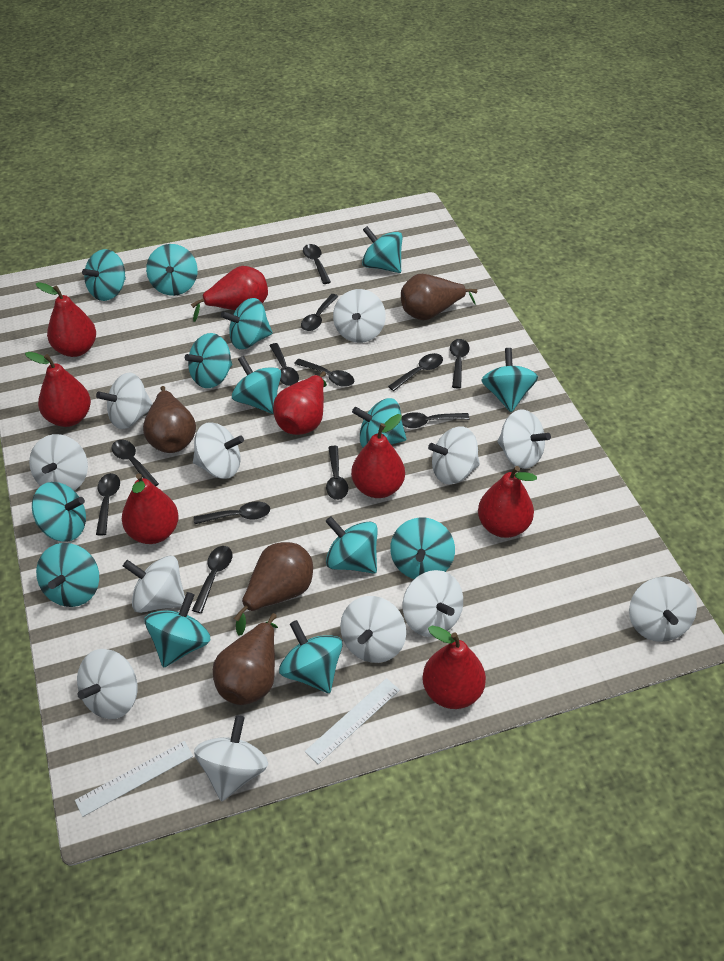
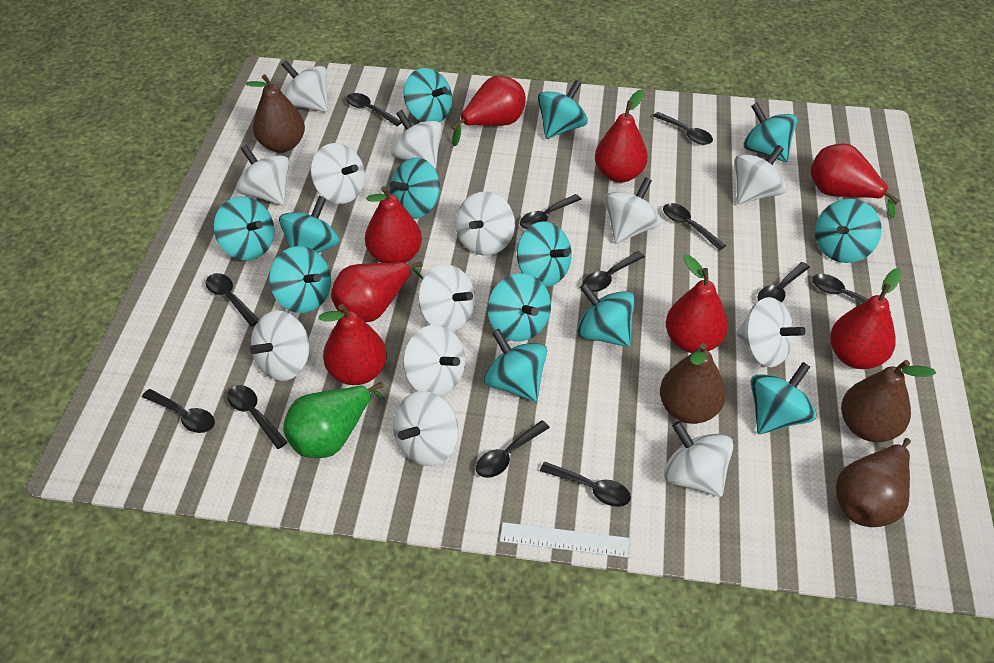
green pear: none = 0 -> [283,382,385,458] = 1
turquoise spinning top: [32,482,86,542] [36,543,99,607] [82,249,126,301] [145,592,211,668] [146,244,198,296] [185,333,232,388] [221,298,273,349] [232,356,282,414] [279,620,343,693] [325,516,378,574] [352,398,407,448] [362,226,402,273] [390,517,455,579] [481,348,538,412] = 14 -> [214,197,274,260] [269,246,331,313] [279,196,339,253] [390,157,440,219] [404,68,452,122] [484,329,547,402] [488,273,551,341] [517,221,572,287] [538,80,588,139] [577,283,635,347] [743,103,797,162] [750,362,816,434] [815,199,882,263] = 13
white ruler: [75,741,193,817] [305,678,400,764] = 2 -> [500,522,629,558] = 1
white spinning top: [29,434,88,490] [77,649,137,719] [96,372,153,429] [123,556,185,613] [193,422,244,479] [194,715,268,801] [333,289,386,343] [340,596,406,663] [403,570,463,637] [428,426,480,484] [497,409,551,469] [629,576,697,642] = 12 -> [236,145,289,205] [250,310,309,381] [281,60,328,112] [311,143,365,204] [391,110,442,169] [393,391,459,466] [403,325,465,396] [418,264,475,332] [455,192,515,255] [604,177,661,244] [664,421,733,497] [734,145,786,204] [736,297,806,367] = 13

